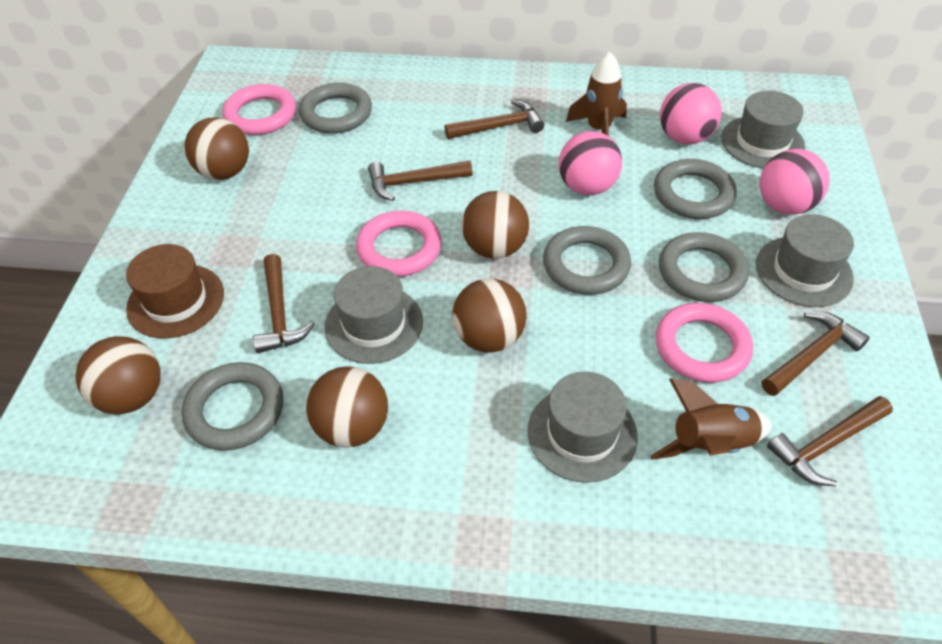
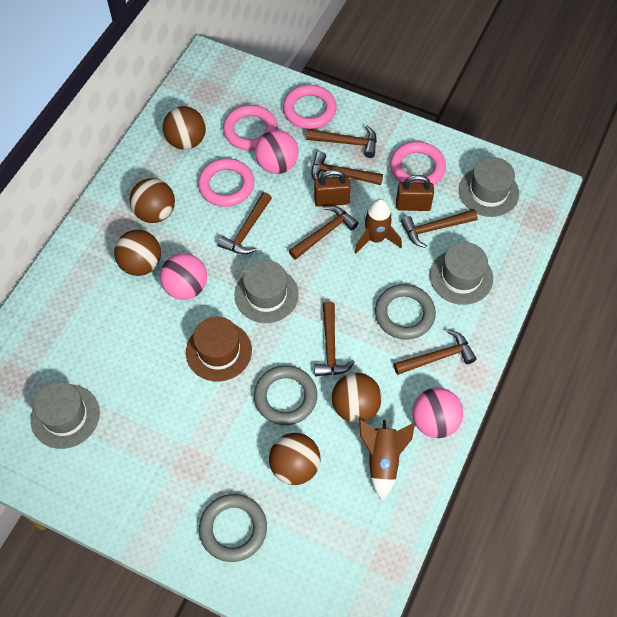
brown hammer: [253,254,315,353] [368,160,473,201] [444,100,544,139] [762,311,870,396] [767,396,893,486] = 5 -> [218,192,272,255] [289,206,359,260] [306,125,377,158] [311,151,383,185] [314,301,355,377] [394,329,477,375] [401,209,478,248] = 7
brown padlock: none = 0 -> [314,169,351,207] [396,175,434,211] = 2
grey ring: [182,362,283,451] [299,83,372,134] [543,226,631,295] [654,159,737,219] [659,232,749,302] = 5 -> [199,494,267,562] [254,365,317,425] [375,284,436,340] = 3
pink ring: [223,84,296,135] [356,210,442,277] [656,303,753,383] = 3 -> [198,158,254,207] [223,105,278,150] [283,85,337,129] [390,141,446,185] = 4

